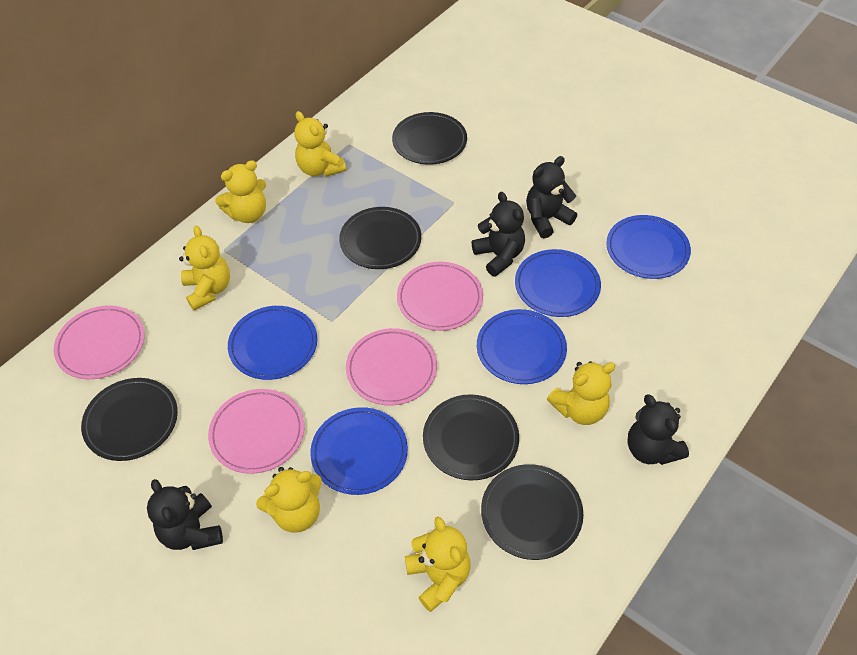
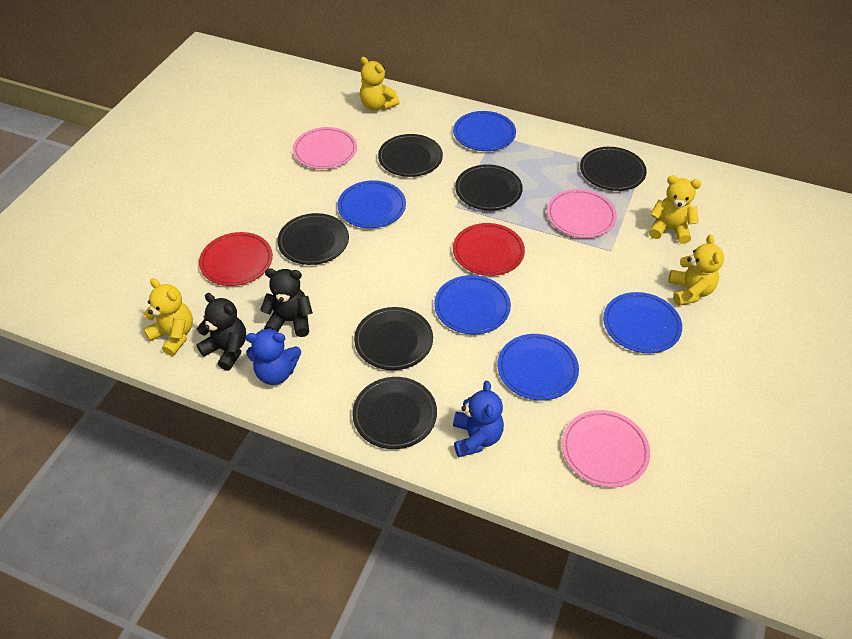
black plate: [81,378,178,461] [339,207,421,269] [392,112,467,165] [423,394,519,481] [481,464,583,560] = 5 -> [277,213,349,265] [352,377,437,449] [354,307,433,370] [378,134,443,177] [455,164,523,211] [580,147,647,191] = 6
black teddy bear: [147,479,223,550] [472,192,525,277] [526,156,577,238] [627,394,689,465] = 4 -> [196,293,246,371] [260,268,313,337] = 2
blue teddy bear: none = 0 -> [246,328,301,385] [453,381,504,457] = 2
pink plate: [53,306,145,379] [208,389,304,474] [346,328,437,405] [397,262,483,331] = 4 -> [293,127,357,169] [547,189,617,238] [562,410,650,487] = 3
red plate: none = 0 -> [199,232,273,286] [453,223,525,276] = 2
yellow teddy bear: [179,226,230,310] [215,160,266,223] [256,467,322,532] [294,111,346,177] [405,517,471,612] [547,361,615,425] = 6 -> [144,278,193,356] [360,57,400,111] [649,175,701,244] [668,235,724,306] = 4

